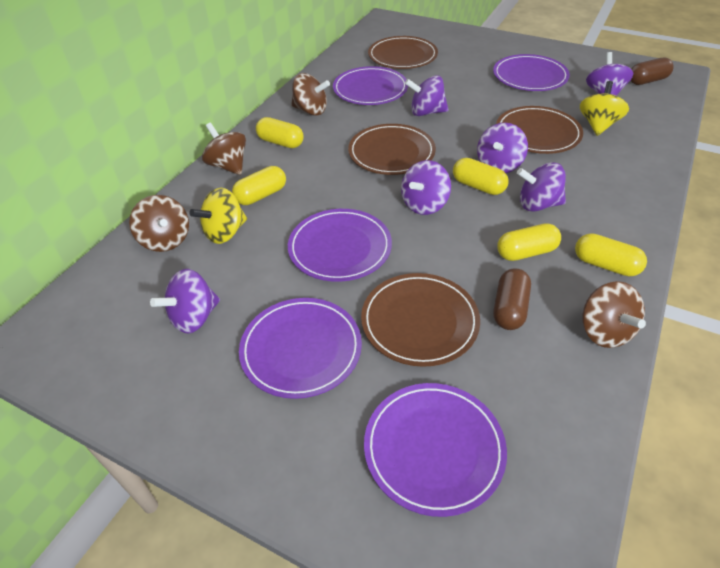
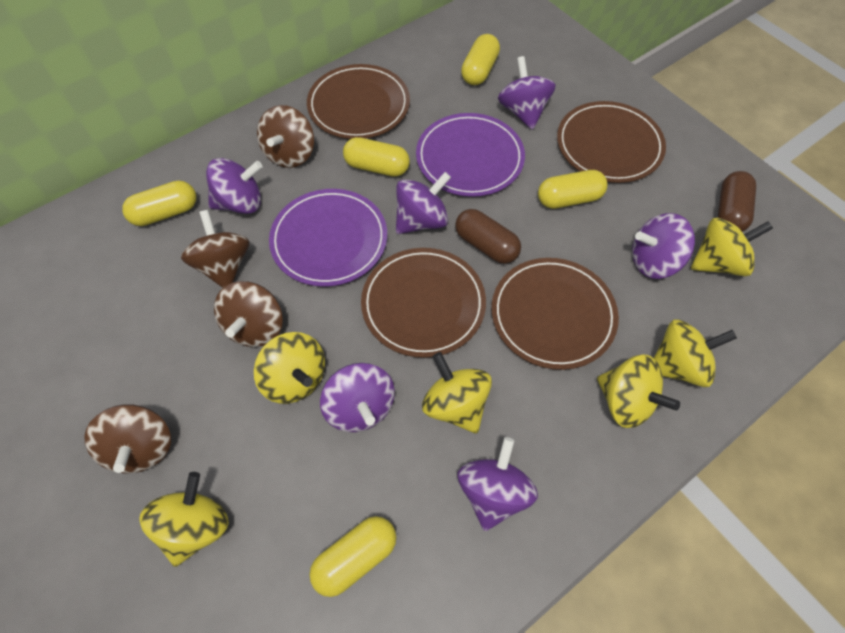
purple plate: [239,298,362,399] [288,209,392,282] [333,66,408,105] [364,383,507,517] [493,54,570,91] = 5 -> [269,189,387,287] [416,113,525,197] = 2
yellow spinning top: [189,188,247,244] [580,81,629,136] = 2 -> [139,472,229,567] [254,332,325,404] [422,352,492,433] [597,355,680,428] [653,319,737,387] [691,218,773,276] = 6

